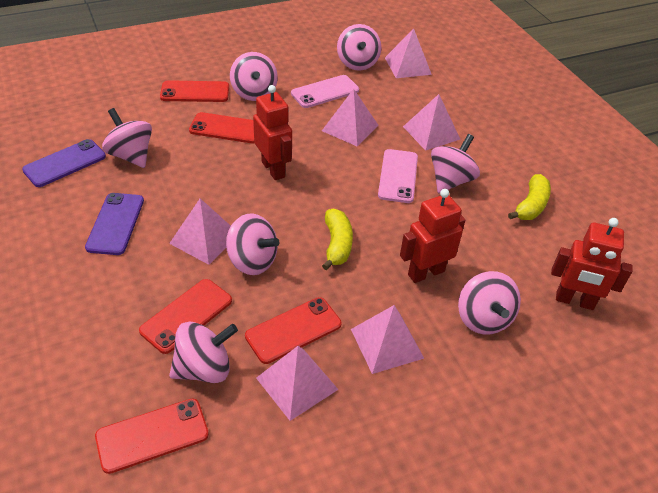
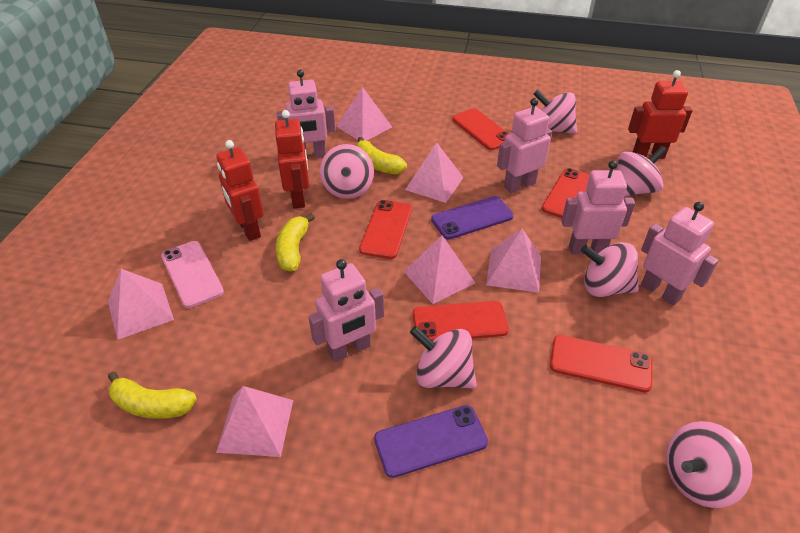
pink phone: [291,75,359,108] [378,149,418,203] = 2 -> [161,241,224,308] = 1
pink robot: none = 0 -> [277,70,336,158] [309,259,384,362] [497,98,552,193] [561,160,635,254] [641,202,719,306] = 5
pink spinning top: [102,108,152,168] [169,322,238,383] [226,213,280,275] [230,52,278,101] [337,24,381,71] [431,134,480,194] [458,271,521,334] = 7 -> [320,144,374,199] [410,326,477,389] [534,90,577,134] [581,242,639,297] [618,146,667,197] [666,421,752,508] = 6
yellow banana: [322,208,353,270] [508,174,551,220] = 2 -> [108,372,197,419] [276,213,315,272] [356,137,407,175] = 3

